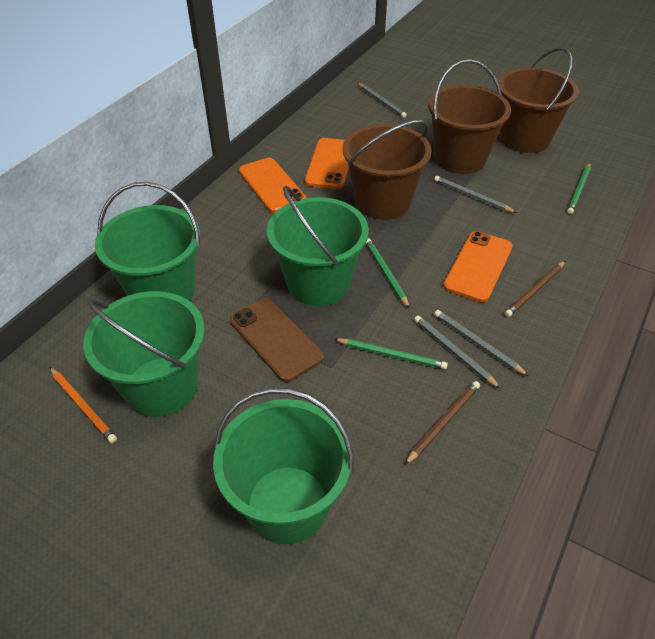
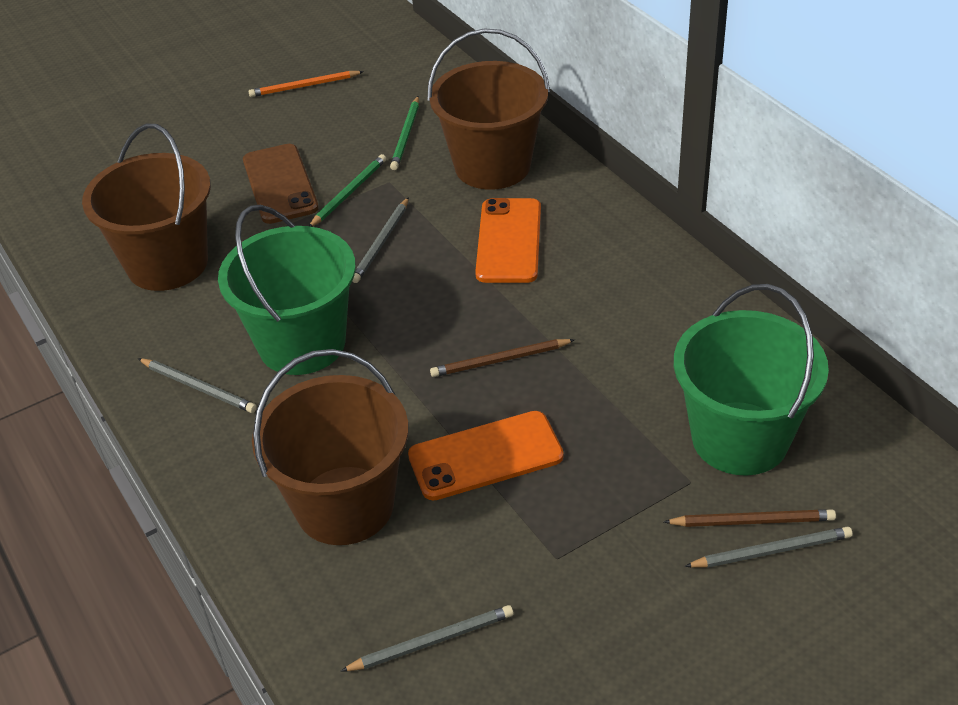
green bucket: [83,291,205,417] [95,182,200,301] [213,387,354,544] [267,186,369,306] = 4 -> [218,205,356,375] [674,284,829,476] = 2
green pencil: [334,339,448,369] [366,238,410,309] [567,163,591,214] = 3 -> [309,154,386,227] [390,96,419,170] = 2
orange phone: [239,158,306,213] [305,138,349,189] [443,231,513,302] = 3 -> [408,411,564,501] [475,198,541,283] = 2

